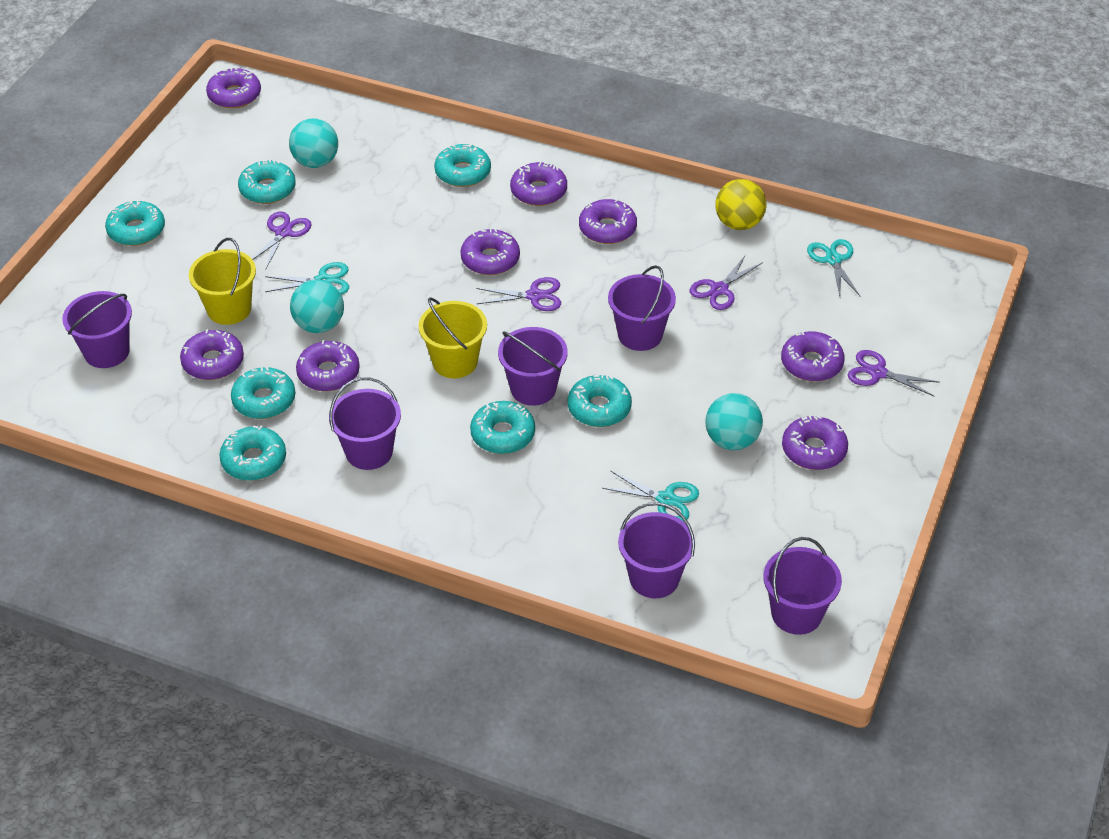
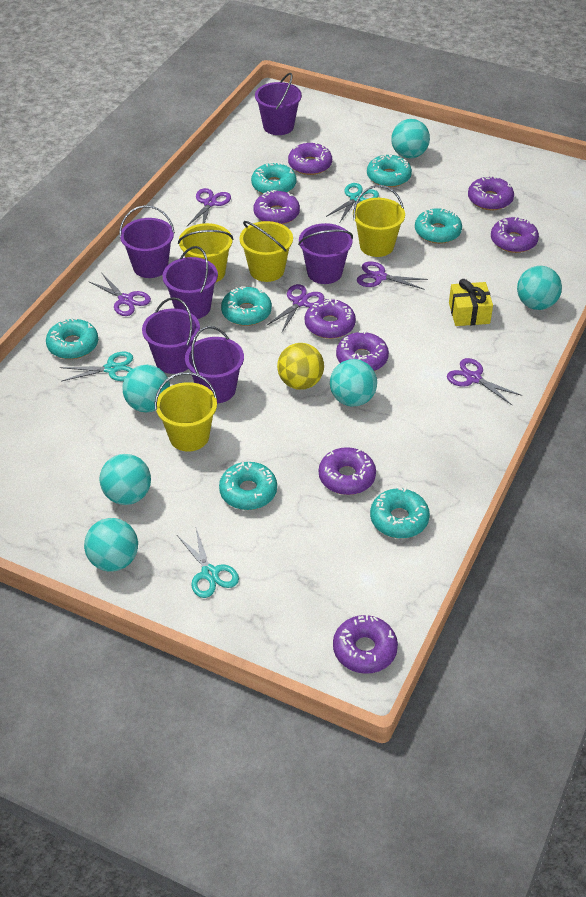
purple scissors: [252,211,312,270] [476,277,561,311] [690,255,763,310] [848,350,940,396] = 4 -> [88,274,151,316] [187,188,231,226] [267,284,324,332] [357,261,428,290] [447,358,522,405] = 5
turquoise ball: [289,118,338,168] [290,279,344,333] [705,393,763,450] = 3 -> [84,518,138,572] [99,454,151,505] [122,365,170,412] [330,359,377,406] [391,119,430,158] [517,266,562,310] = 6
yellow bucket: [189,238,256,325] [418,297,487,378] = 2 -> [155,372,217,452] [178,223,233,282] [240,221,293,282] [353,185,405,257] = 4
yellow gift: none = 0 -> [449,279,493,326] = 1

